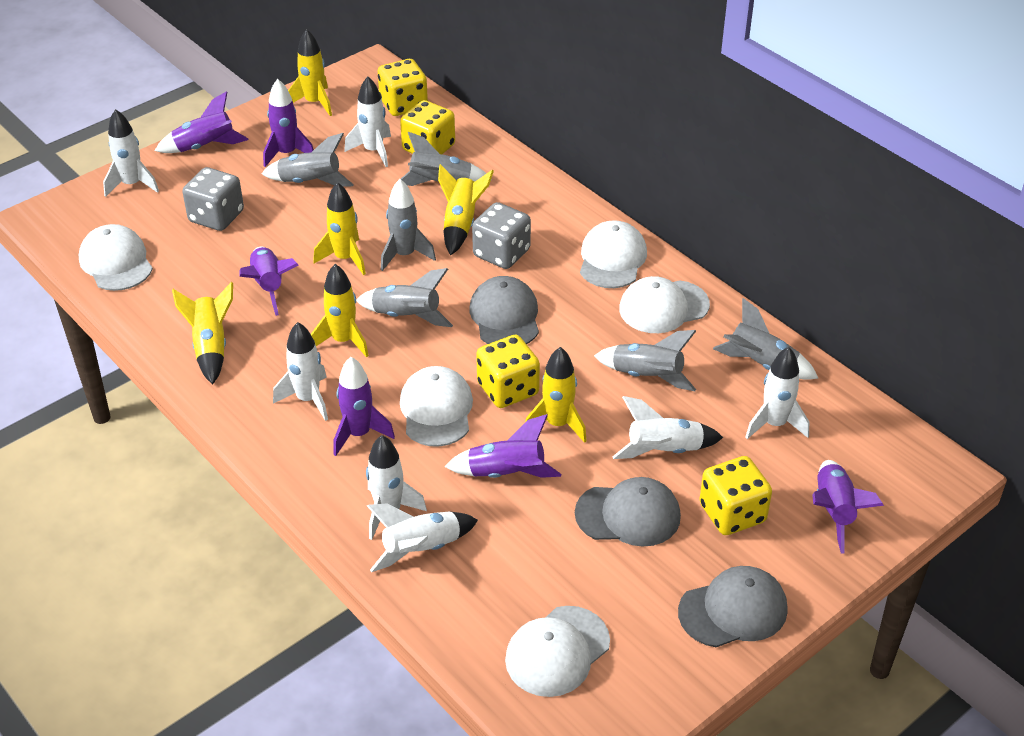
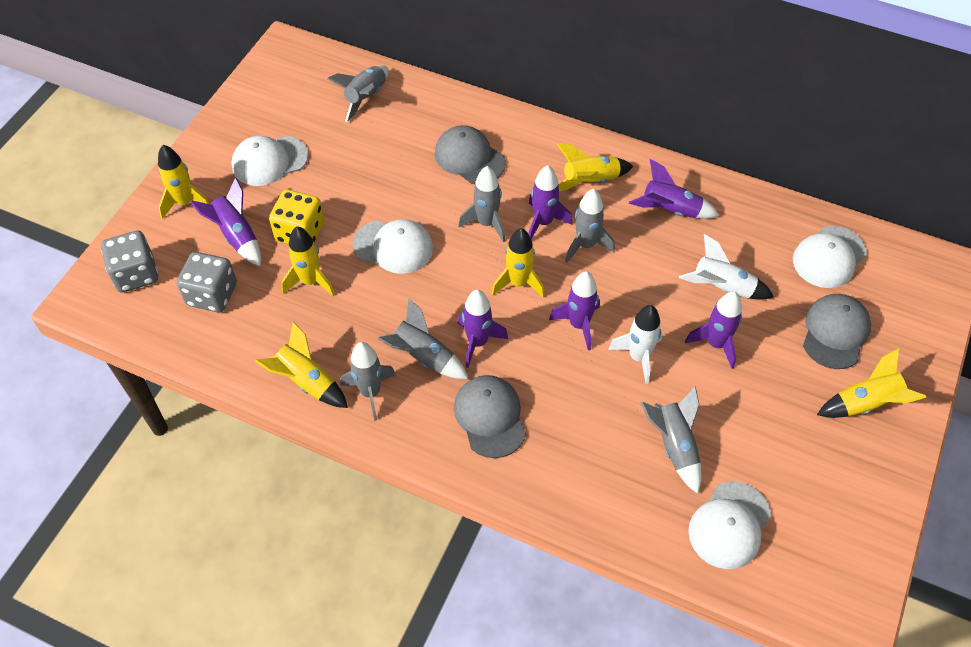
white cap: [79,224,153,291] [400,366,473,447] [505,606,610,697] [580,220,647,288] [619,276,710,333] = 5 -> [231,136,308,186] [353,219,433,274] [688,481,771,569] [793,225,867,288] = 4
white rocket: [103,109,159,197] [273,322,328,421] [344,76,391,167] [366,435,427,540] [367,503,478,572] [613,396,723,459] [746,347,809,439] = 7 -> [608,305,662,384] [679,234,774,300] = 2
yellow dice: [378,59,428,116] [400,100,455,154] [476,335,540,408] [699,456,772,535] = 4 -> [269,190,324,244] = 1

